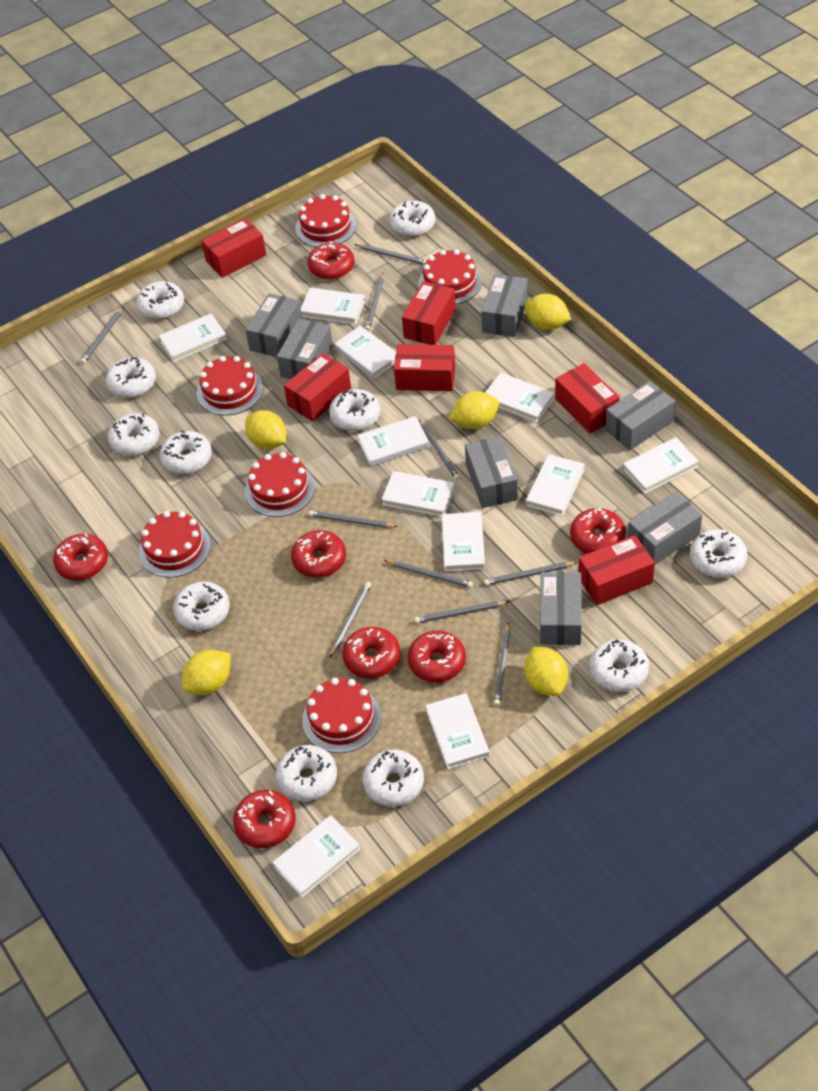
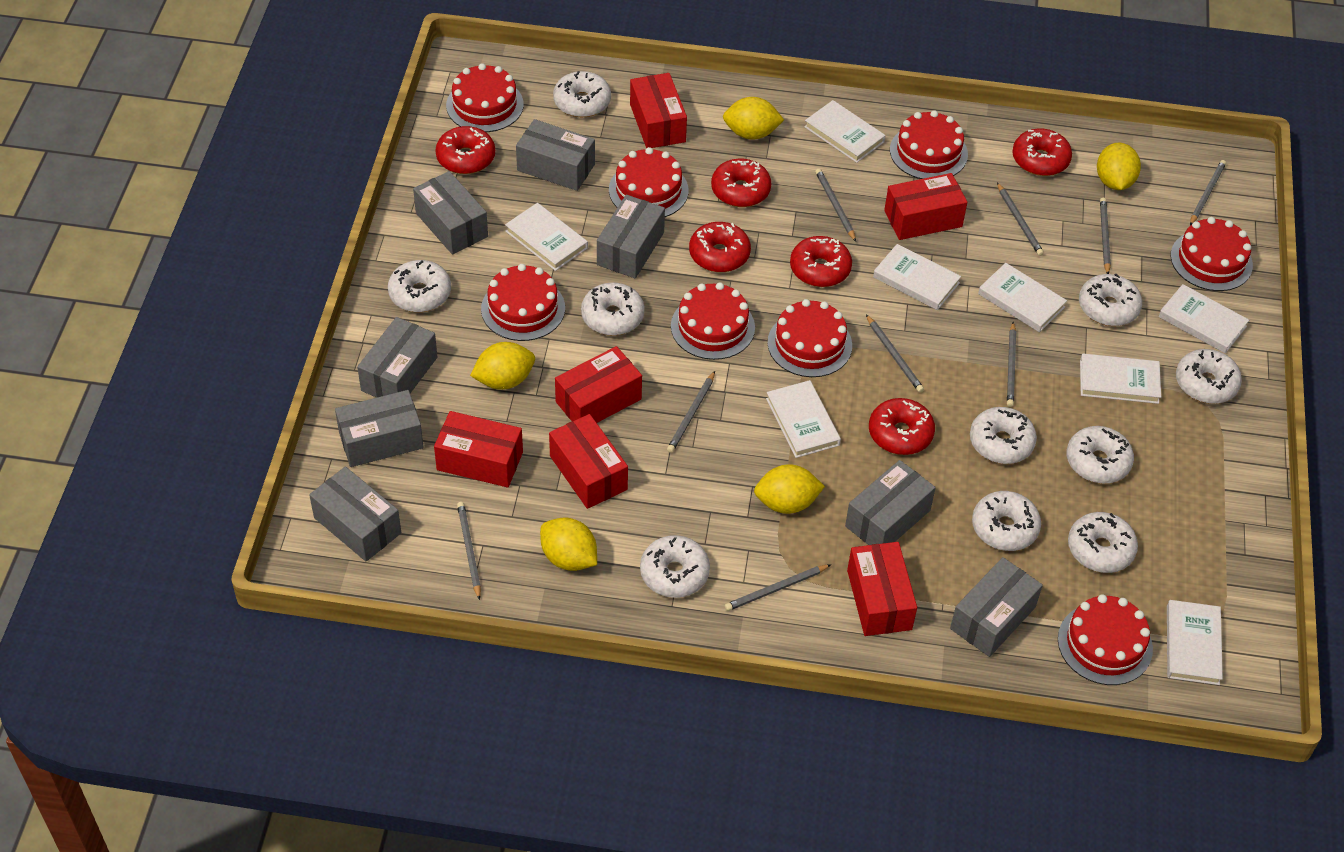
grey box: [245,293,302,357] [277,318,333,379] [465,436,518,508] [481,274,528,337] [540,572,582,645] [605,381,675,450] [628,492,702,564] = 7 -> [309,466,401,562] [335,390,424,467] [357,317,437,398] [413,171,488,255] [516,119,595,191] [597,195,665,279] [845,460,936,545] [950,557,1043,657] = 8
grey pencil: [81,307,123,364] [309,511,398,528] [330,582,371,658] [354,244,427,265] [365,273,384,331] [384,560,473,588] [414,601,510,623] [419,419,460,480] [484,562,577,586] [494,622,511,706] = 10 -> [457,502,481,600] [667,371,715,453] [725,564,831,611] [815,169,856,242] [866,315,924,392] [997,183,1044,256] [1007,322,1016,407] [1100,198,1111,274] [1190,160,1226,226] = 9
red cake: [139,511,210,578] [197,356,263,416] [245,452,315,517] [295,194,356,247] [302,678,381,753] [418,249,482,305] = 6 -> [446,63,524,132] [481,264,565,341] [609,147,689,217] [671,282,755,360] [768,299,852,377] [890,110,968,179] [1058,594,1153,685] [1171,217,1253,291] = 8
red donut: [53,533,108,580] [233,790,296,848] [291,530,346,578] [307,241,355,280] [342,627,400,678] [408,631,466,682] [570,508,626,554] = 7 -> [435,126,495,174] [689,222,751,272] [711,159,771,207] [790,236,852,287] [869,398,935,455] [1012,129,1072,176] = 6
white book: [159,313,227,362] [272,815,361,897] [301,288,366,325] [334,326,396,379] [357,416,430,466] [382,471,455,517] [425,693,490,769] [442,512,485,572] [485,372,555,423] [526,454,585,516] [623,437,699,494] = 11 -> [505,203,588,271] [766,380,841,458] [804,100,886,163] [873,244,961,310] [978,263,1067,332] [1080,354,1161,404] [1159,284,1249,353] [1167,600,1223,685] = 8
white donut: [106,357,156,398] [108,413,159,456] [136,281,184,319] [160,431,212,474] [173,581,230,631] [276,745,337,801] [329,389,380,431] [363,750,424,807] [389,200,436,237] [590,639,649,692] [690,529,747,578] = 11 -> [388,260,451,312] [553,71,611,117] [581,282,645,336] [640,535,710,598] [970,407,1037,464] [972,491,1041,551] [1067,426,1134,484] [1068,512,1138,573] [1079,274,1142,326] [1176,349,1242,404] = 10

